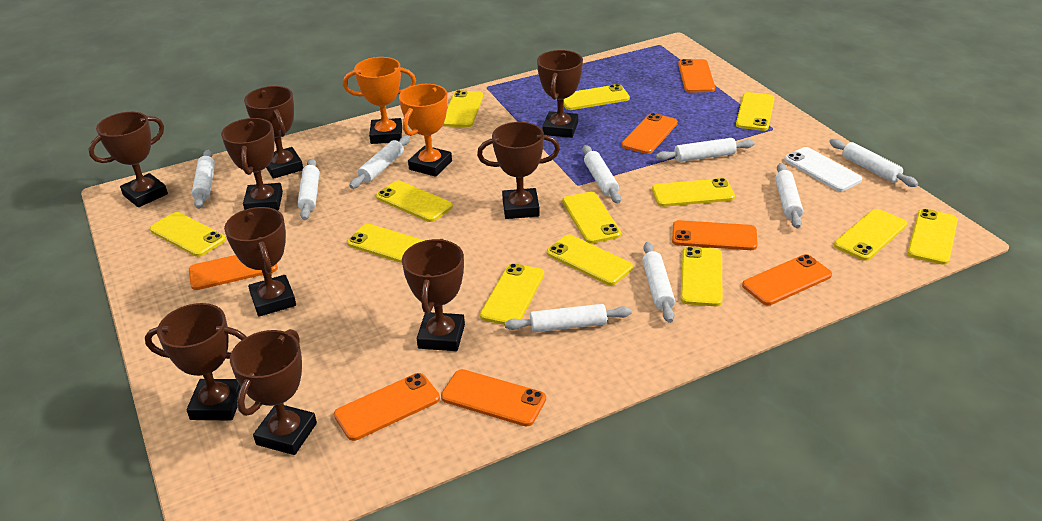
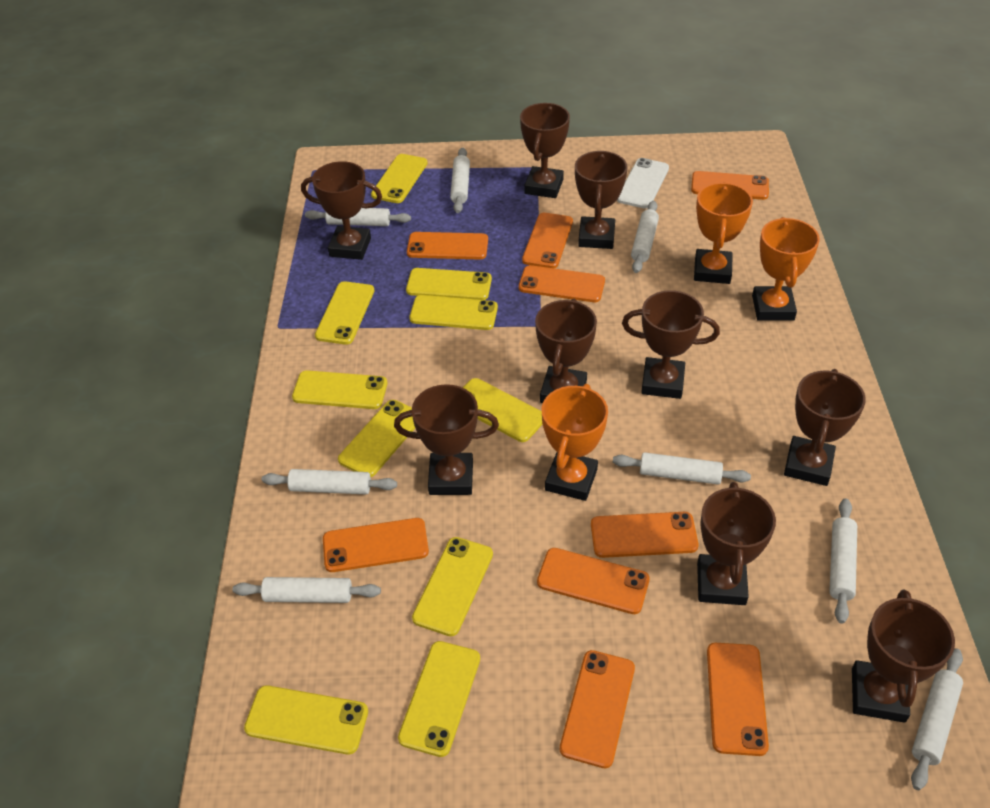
orange phone: [189,255,278,290] [334,373,440,441] [441,369,546,427] [621,113,678,154] [672,220,757,250] [678,59,715,93] [742,254,832,305] = 7 -> [323,518,429,572] [407,232,488,260] [519,265,605,302] [522,213,573,268] [537,548,650,614] [560,650,635,768] [591,512,698,558] [691,171,769,200] [707,643,769,756] = 9
orange trophy: [343,57,416,144] [399,84,452,177] = 2 -> [541,384,608,501] [694,182,753,284] [752,217,820,321] = 3
white rolling pin: [192,150,215,209] [297,158,319,220] [350,135,410,189] [505,304,632,333] [583,145,621,204] [642,242,675,323] [656,138,755,162] [775,163,803,228] [829,139,918,187] = 9 -> [232,577,381,603] [262,469,397,494] [305,208,411,226] [450,148,470,213] [613,452,751,485] [631,201,659,273] [829,498,857,624] [911,648,963,790] = 8
yellow phone: [150,212,226,257] [347,224,425,263] [376,180,453,222] [443,90,483,127] [480,263,544,325] [547,235,633,285] [562,192,621,244] [563,84,630,110] [652,178,735,207] [681,247,723,306] [736,92,774,131] [834,209,907,261] [907,209,958,265] = 13 -> [244,685,368,754] [292,370,387,409] [315,281,374,345] [338,400,415,477] [371,154,428,203] [398,641,480,757] [406,268,492,300] [409,295,498,330] [412,537,493,636] [463,378,542,442] = 10

